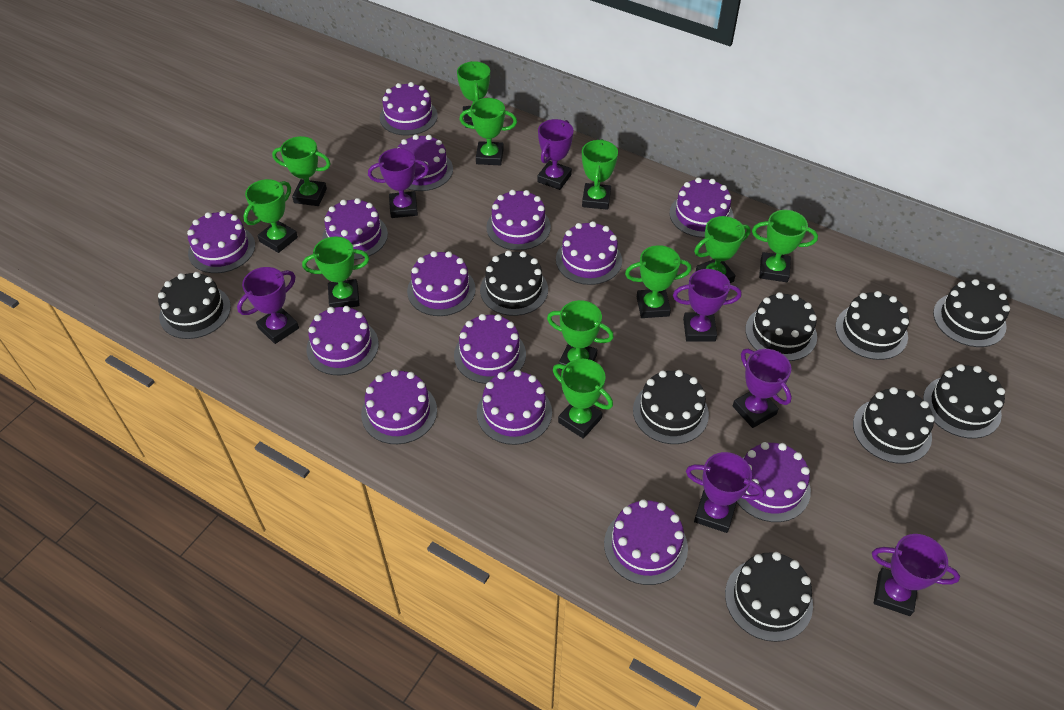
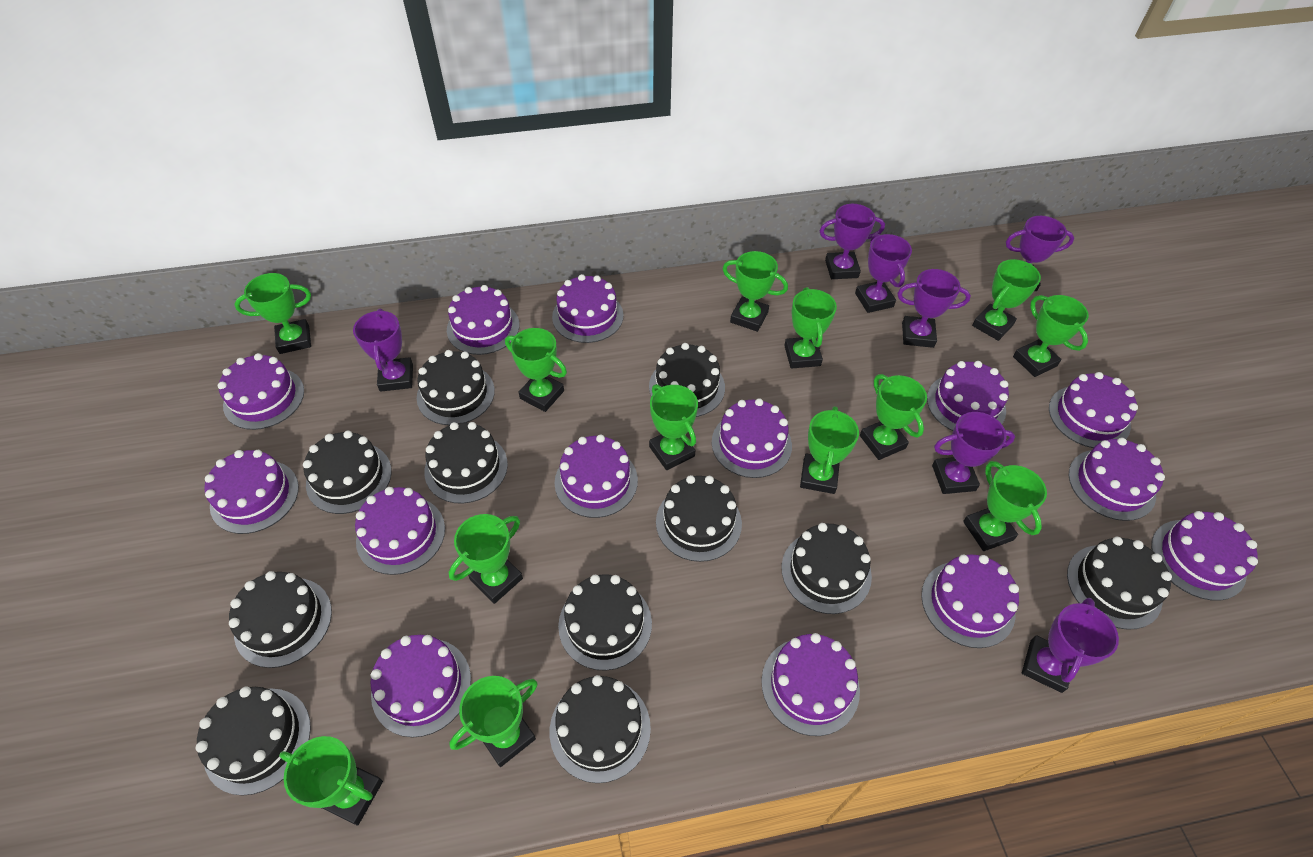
black cake: [158,272,231,339] [480,250,548,316] [633,370,709,444] [725,552,813,642] [745,292,817,361] [835,291,909,360] [853,387,934,464] [923,364,1005,439] [933,279,1010,347] = 9 -> [196,686,311,796] [229,571,332,668] [303,431,392,514] [417,350,495,425] [424,422,508,504] [550,675,651,783] [558,574,652,671] [649,343,725,417] [656,475,742,562] [781,523,872,614] [1067,537,1172,630] = 11
green trophy: [243,179,298,253] [272,136,331,206] [302,236,369,308] [457,61,490,128] [459,98,517,165] [547,300,614,370] [553,359,613,439] [582,139,618,210] [625,245,692,318] [694,216,751,283] [752,210,818,282] = 11 -> [234,273,311,354] [279,736,383,825] [449,514,523,604] [449,676,538,767] [505,328,567,412] [649,384,698,470] [722,251,788,332] [784,287,837,369] [800,406,859,494] [860,374,927,460] [963,461,1047,551] [972,259,1041,341] [1013,295,1089,377] = 13

